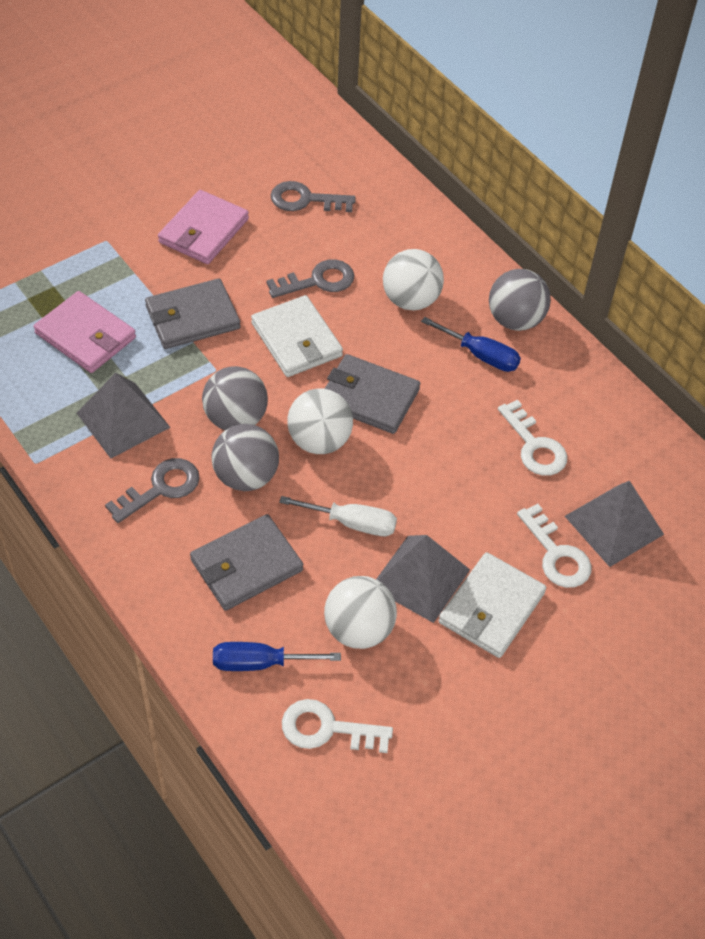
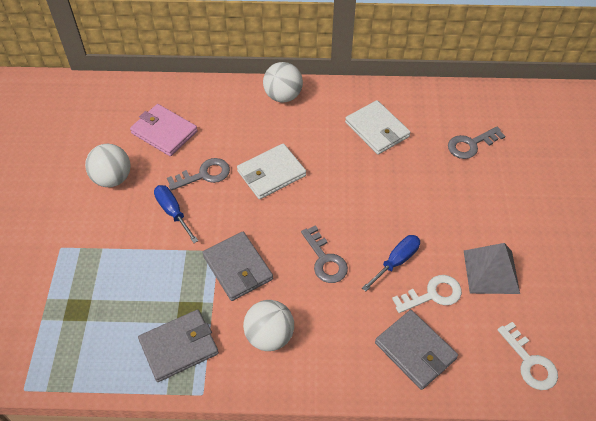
grey ball: [202,366,268,430] [211,424,279,491] [489,269,551,331] = 3 -> none = 0
grey pyramid: [77,373,171,458] [376,535,470,623] [565,481,664,567] = 3 -> [464,243,520,294] = 1
pink wallet: [33,291,136,373] [158,190,249,264] = 2 -> [130,104,198,156] = 1
white key: [282,699,393,753] [498,399,567,476] [517,504,592,588] = 3 -> [392,275,462,313] [497,322,558,390] = 2
white screwdriver: [279,496,397,536] = 1 -> none = 0

